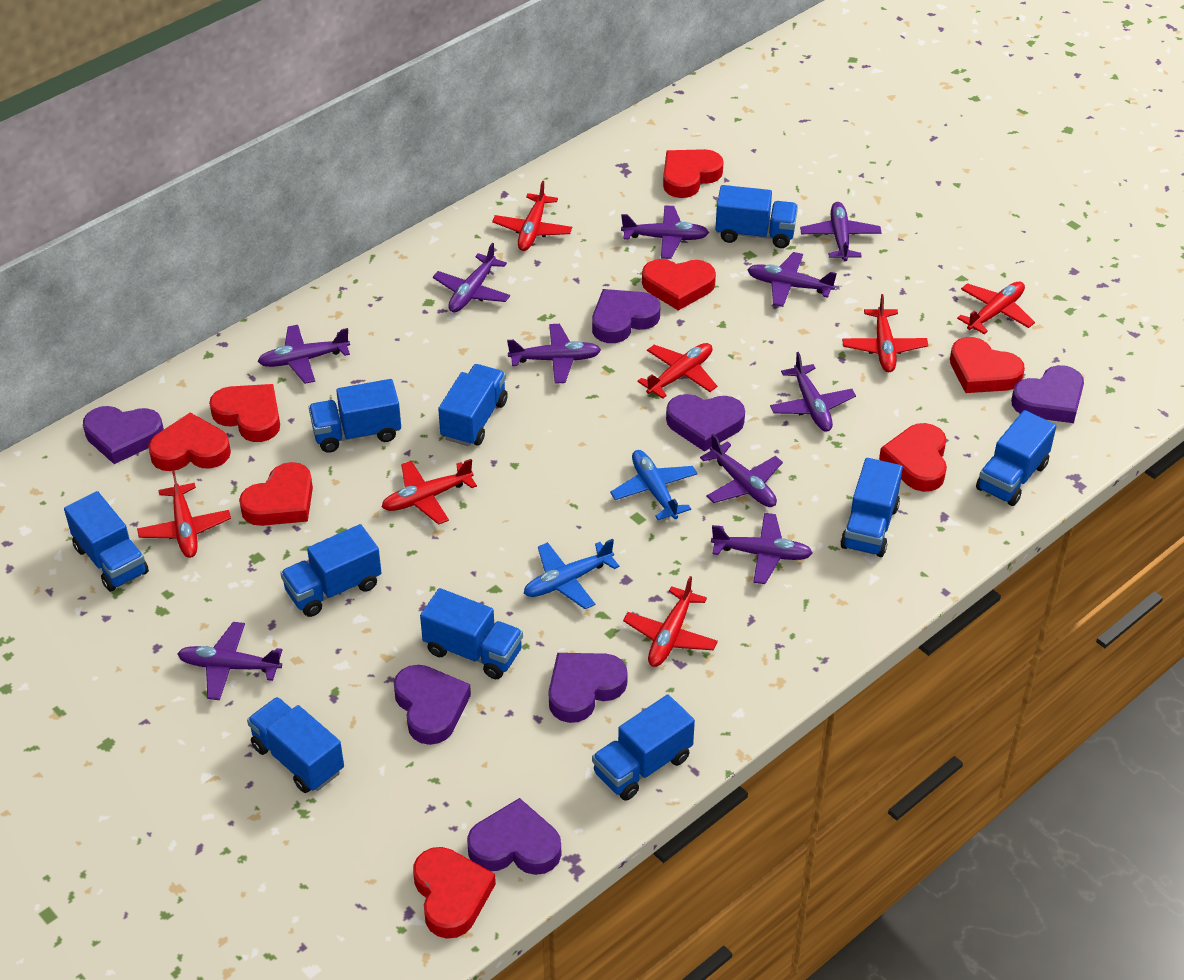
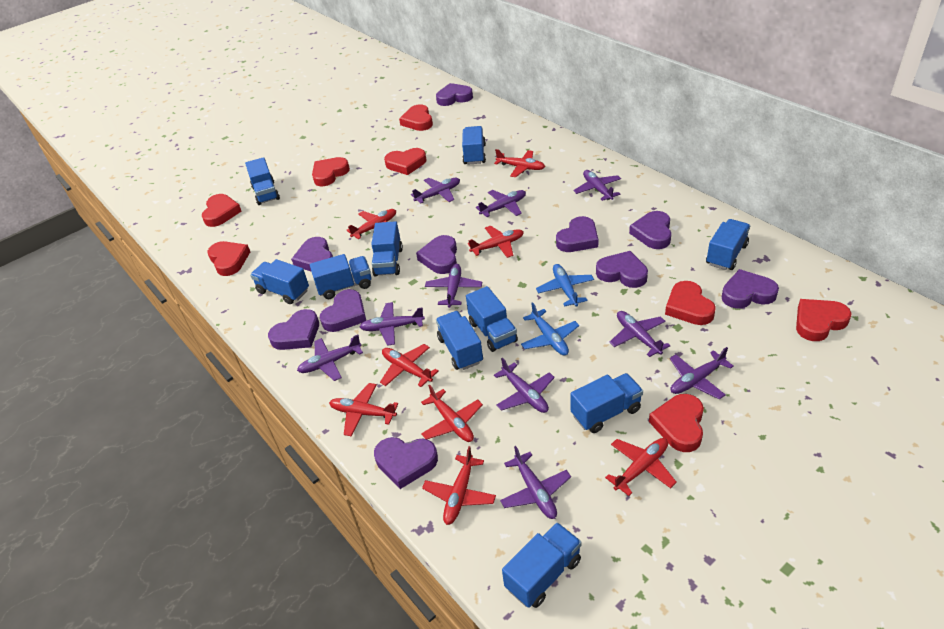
purple heart: [83,406,164,464] [393,665,471,745] [467,798,561,875] [548,653,628,723] [592,289,660,343] [666,394,745,452] [1011,365,1084,423] = 7 -> [268,309,319,350] [291,237,333,271] [320,289,366,332] [374,437,438,489] [416,235,457,274] [436,83,473,106] [556,216,599,252] [596,251,648,288] [629,211,672,249] [722,269,779,308] = 10
red plane: [137,471,231,558] [382,459,477,525] [492,181,572,251] [623,576,718,667] [638,343,717,399] [842,294,928,372] [957,282,1035,334] = 7 -> [329,383,398,437] [347,209,396,239] [380,344,439,387] [421,384,483,442] [422,446,496,525] [468,226,524,258] [494,149,545,177] [605,438,677,496] = 8

